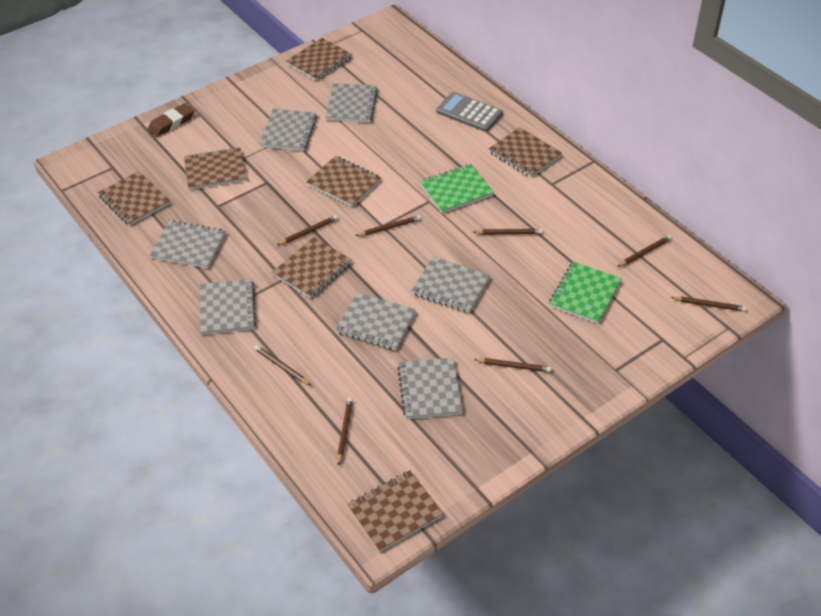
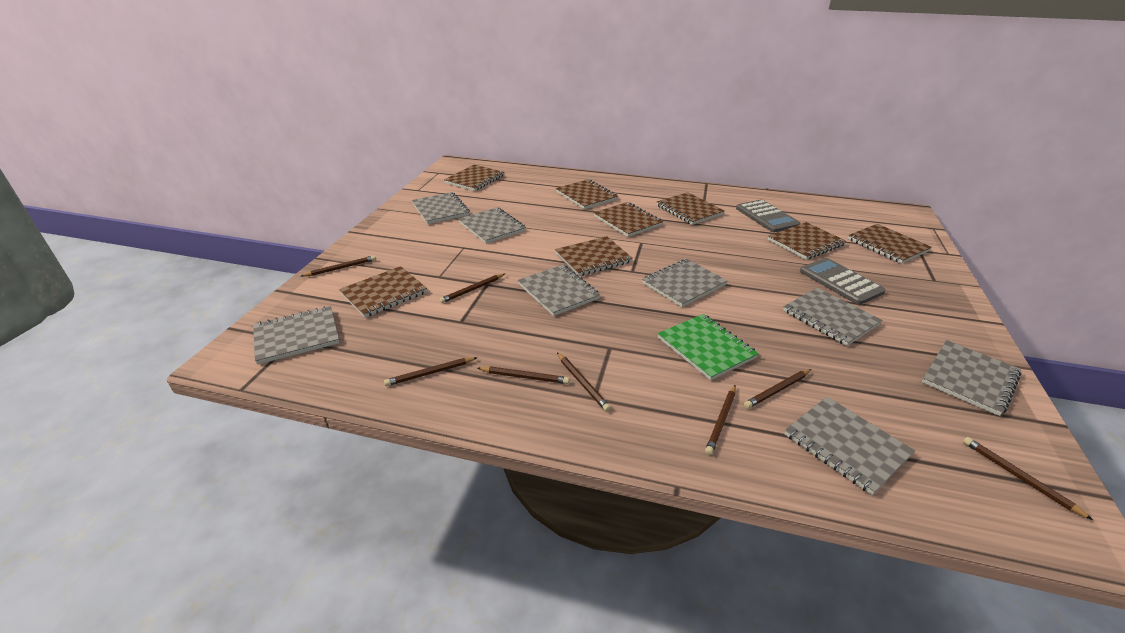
brown eraser: [148,103,195,137] = 1 -> none = 0
brown notebook: [98,171,170,226] [184,147,246,190] [272,237,352,298] [286,38,352,81] [306,156,381,207] [347,470,443,552] [489,127,562,178] = 7 -> [339,266,427,318] [444,165,504,191] [555,236,633,276] [556,179,618,209] [594,202,663,237] [657,192,725,225] [768,222,846,260] [848,224,932,264] = 8
green notebook: [420,164,494,213] [549,262,622,324] = 2 -> [658,314,759,381] = 1
grey calculator: [436,92,503,132] = 1 -> [736,200,800,233] [800,258,886,305] = 2
grey notebook: [150,220,225,268] [200,279,256,335] [259,109,317,151] [326,83,378,122] [335,293,416,350] [397,357,463,419] [411,256,490,313] = 7 -> [253,306,339,365] [412,192,470,224] [459,207,526,244] [518,265,601,316] [642,259,728,307] [783,288,882,346] [785,397,915,495] [922,340,1022,416] = 8

